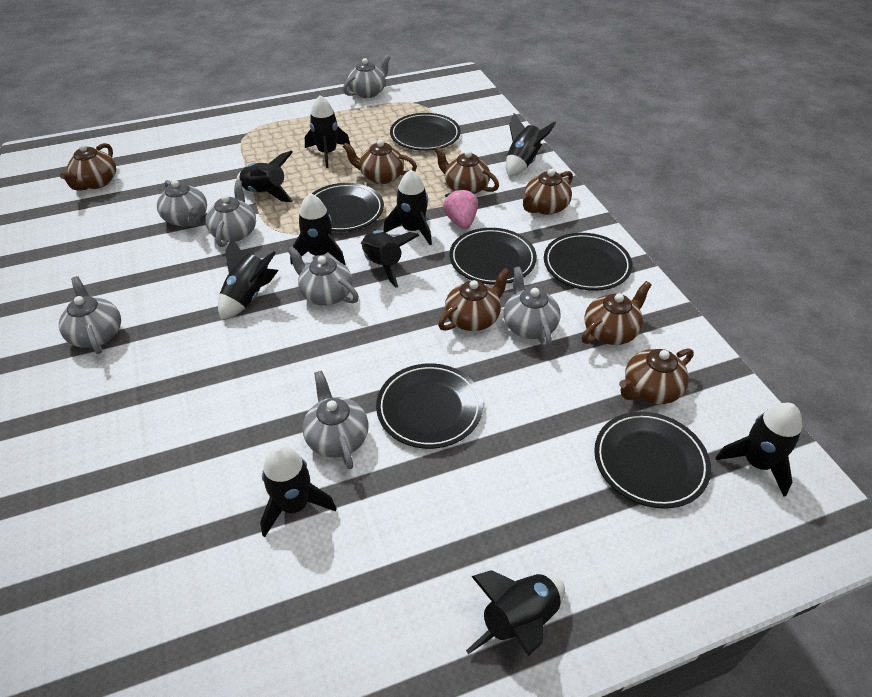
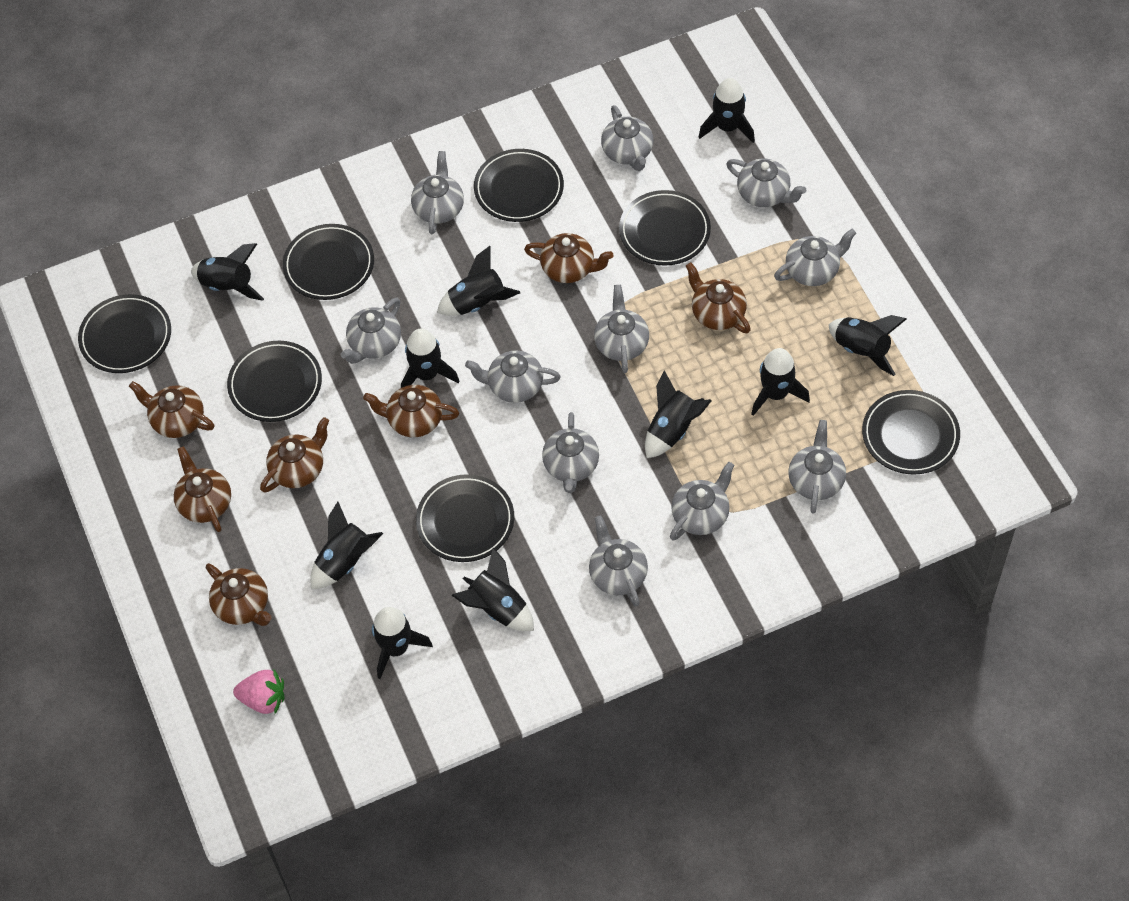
black plate: [312,183,384,232] [376,363,483,449] [390,113,461,151] [449,228,537,285] [544,233,632,291] [594,412,711,509] = 6 -> [78,294,171,373] [227,341,322,422] [283,224,374,300] [416,474,514,562] [474,149,564,222] [619,190,711,266] [862,390,960,475] = 7
grey teapot: [59,276,121,354] [157,180,207,226] [205,180,256,247] [287,246,359,306] [302,371,368,469] [343,55,390,98] [504,267,561,347] = 7 -> [341,298,401,364] [411,151,464,234] [465,351,561,403] [542,412,599,493] [589,515,648,607] [594,285,649,373] [601,105,653,171] [670,462,734,540] [726,159,806,207] [774,229,856,286] [788,420,846,514] = 11

